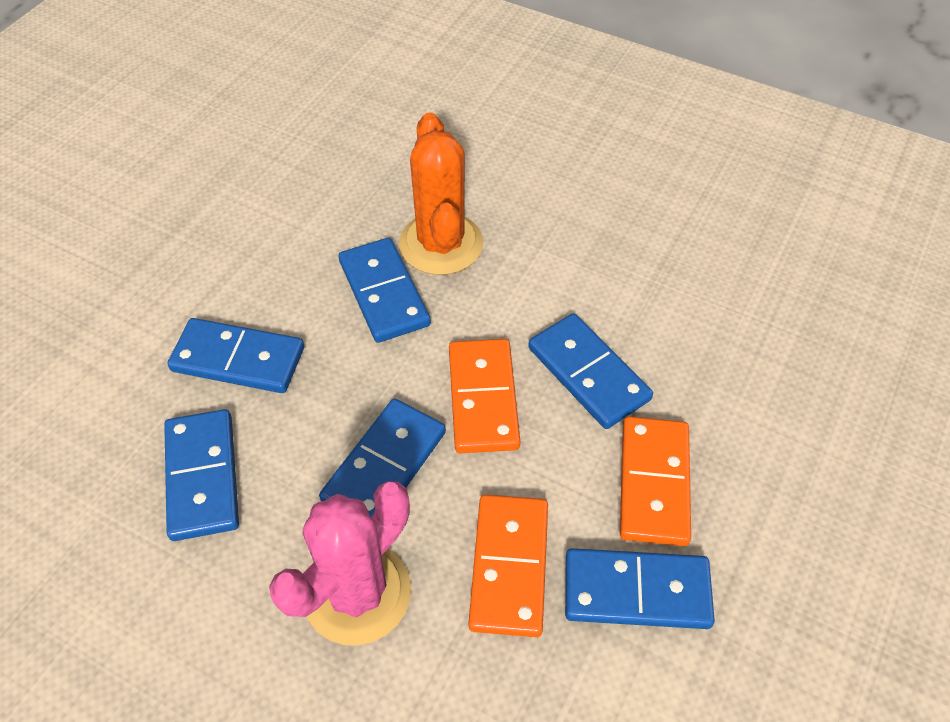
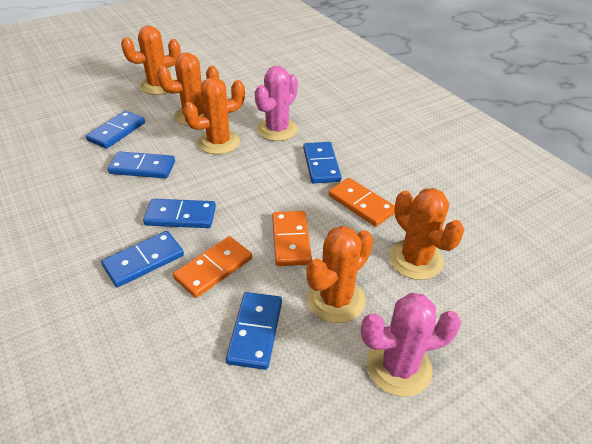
orange cactus: [399,113,483,275] = 1 -> [121,26,181,95] [157,53,219,126] [183,77,245,155] [306,226,373,323] [389,188,464,280] = 5
pink cactus: [269,481,411,645] = 1 -> [255,66,298,141] [361,293,461,397] = 2

